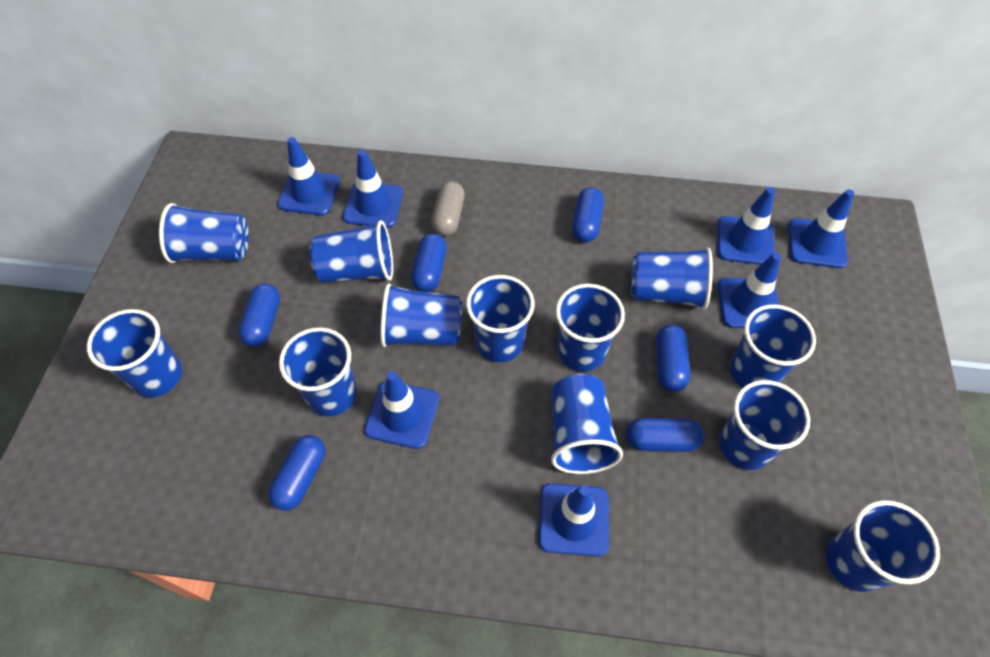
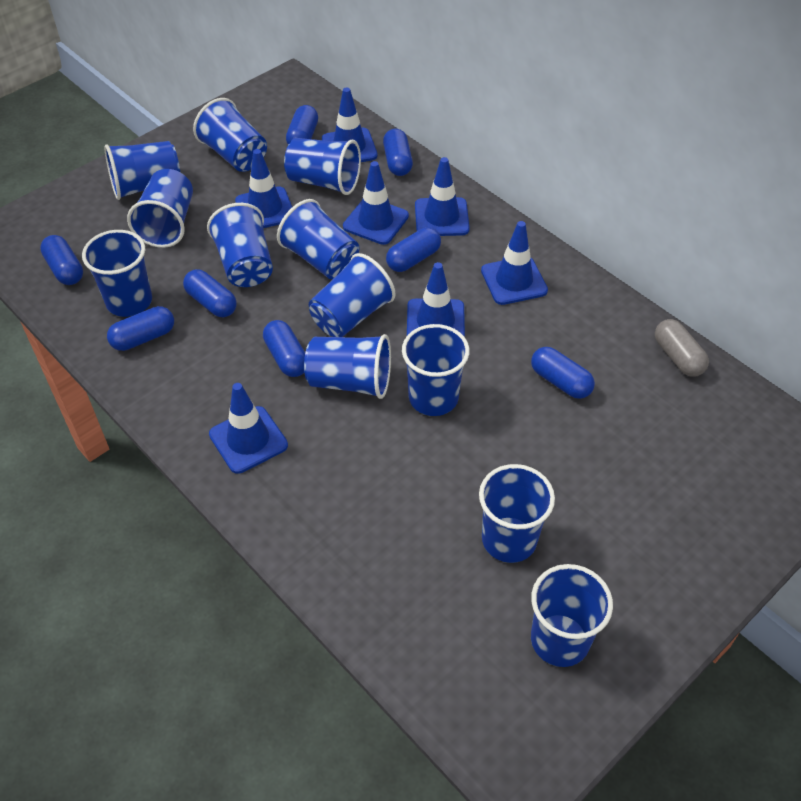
blue capsule: [238,283,280,347] [268,435,325,510] [411,233,447,292] [572,187,604,243] [626,418,704,452] [656,325,690,392] = 6 -> [40,235,83,285] [107,306,174,351] [183,269,237,317] [263,320,305,377] [286,105,318,145] [383,129,413,176] [386,227,441,272] [531,347,595,399] = 8

